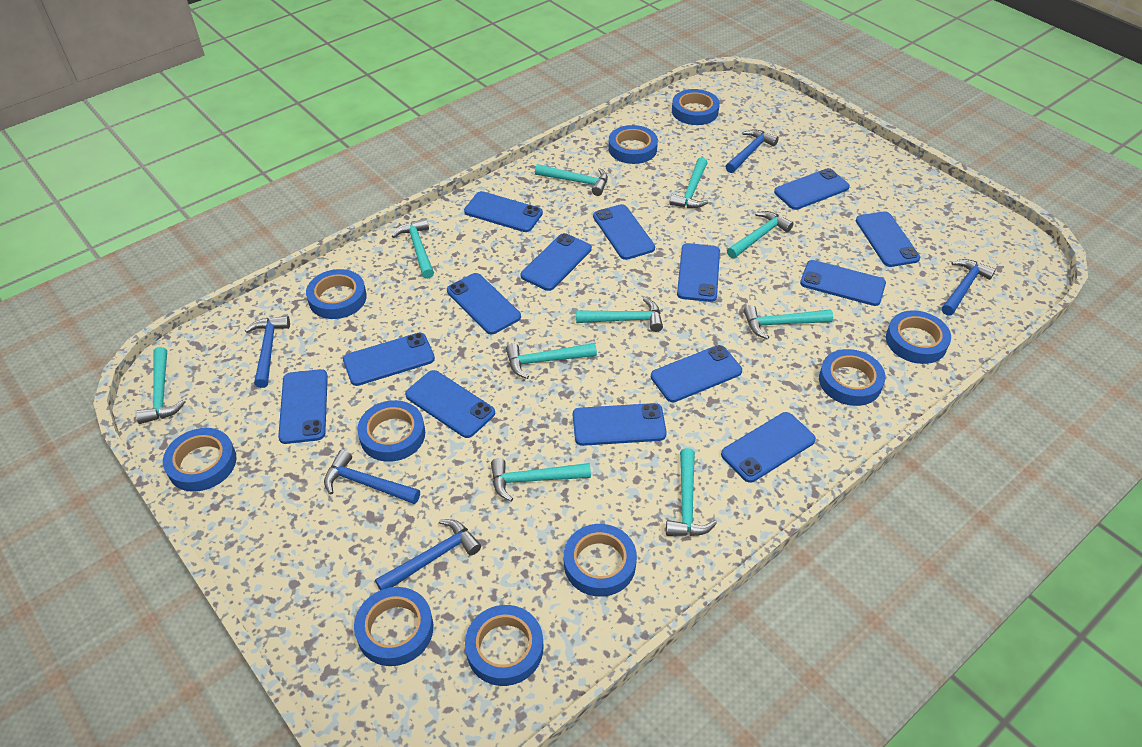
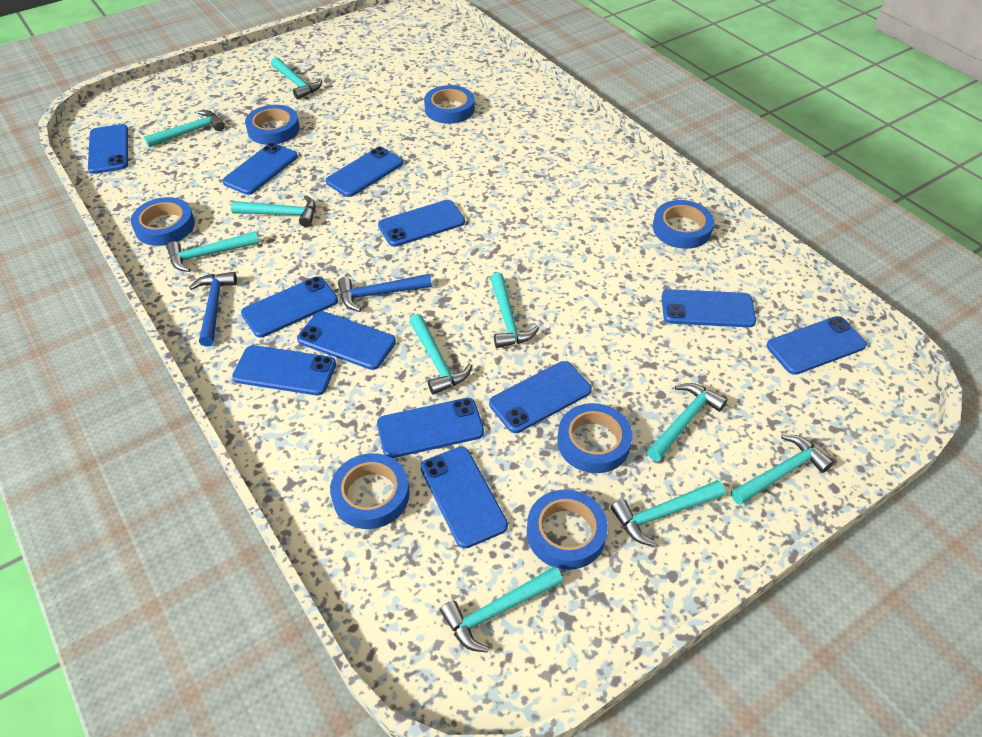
blue hammer: [245,316,290,388] [324,450,420,504] [375,519,481,590] [725,129,779,173] [942,259,996,316] = 5 -> [189,272,237,346] [338,274,432,312] = 2
blue phone: [278,369,328,444] [343,333,435,386] [405,370,495,438] [447,273,521,334] [464,191,543,232] [521,233,592,291] [573,403,667,446] [593,204,655,260] [651,345,742,402] [677,243,720,302] [721,412,816,483] [774,168,850,210] [800,260,886,306] [856,211,920,267] = 14 -> [88,124,128,174] [222,143,298,195] [232,345,336,395] [241,276,338,338] [297,311,396,370] [326,147,403,197] [377,398,484,458] [378,200,465,247] [420,447,508,549] [489,361,592,433] [662,289,756,327] [767,316,867,375] = 12
blue tape: [163,428,237,492] [306,269,367,319] [354,587,433,666] [357,400,425,462] [465,605,543,686] [564,524,637,597] [608,125,658,164] [672,89,720,125] [819,349,885,406] [886,310,951,364] = 10 -> [131,197,195,246] [245,105,300,145] [330,453,410,529] [424,85,475,124] [527,489,608,570] [557,403,633,473] [653,200,714,249] = 7

